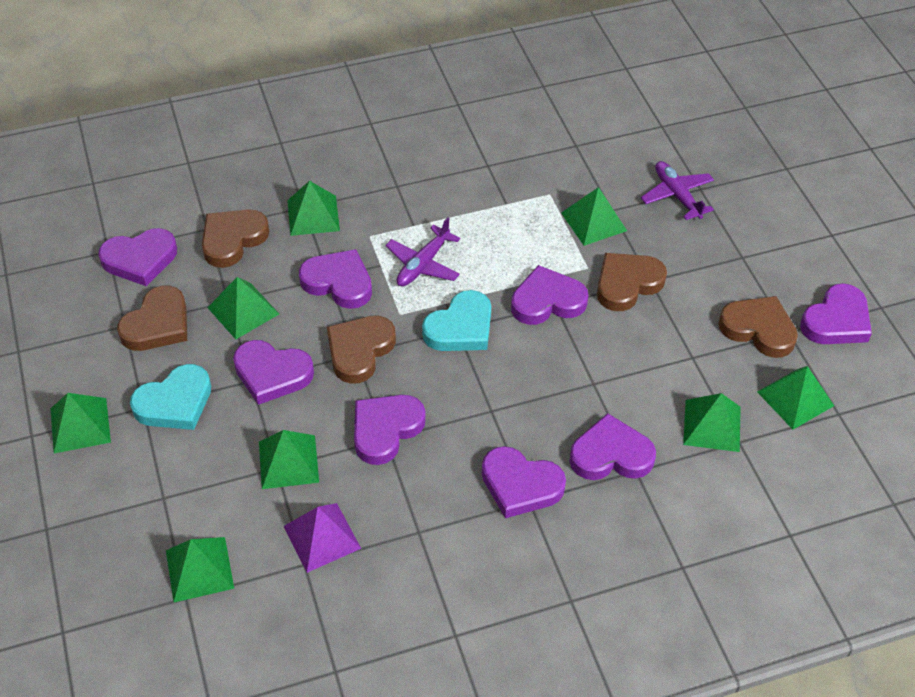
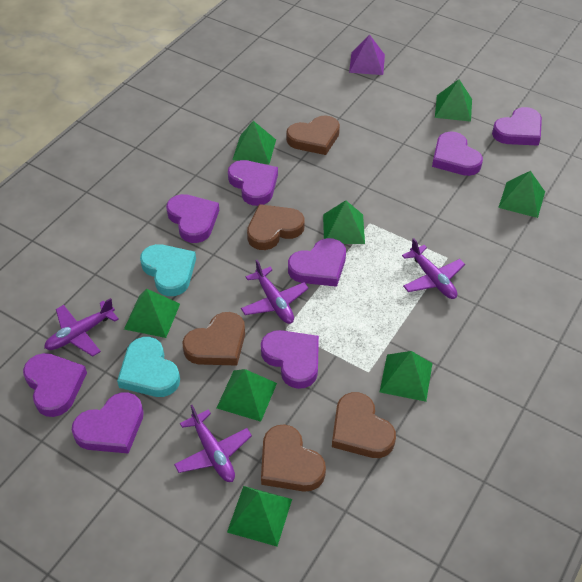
purple plane: [386,217,460,286] [641,161,714,220] = 2 -> [44,298,119,357] [174,405,252,482] [241,260,309,324] [402,238,465,299] = 4

